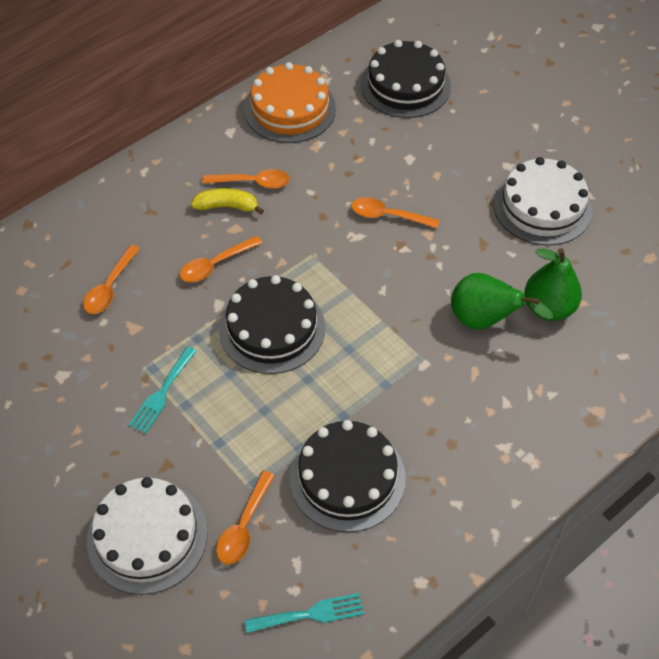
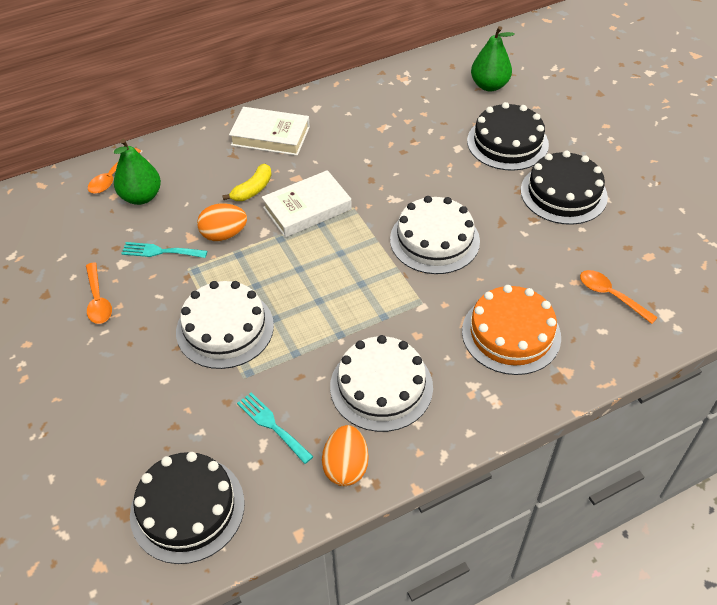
orange egg: none = 0 -> [197,203,247,241] [322,425,369,486] = 2
orange spoon: [83,245,140,314] [180,236,262,282] [203,169,290,189] [216,471,275,564] [351,197,440,229] = 5 -> [86,263,112,324] [88,148,141,194] [580,270,658,324] = 3
white book: none = 0 -> [229,107,310,156] [262,170,352,238] = 2
white cake: [87,477,208,595] [493,157,592,246] = 2 -> [176,281,274,369] [330,335,433,432] [390,196,480,274] = 3

